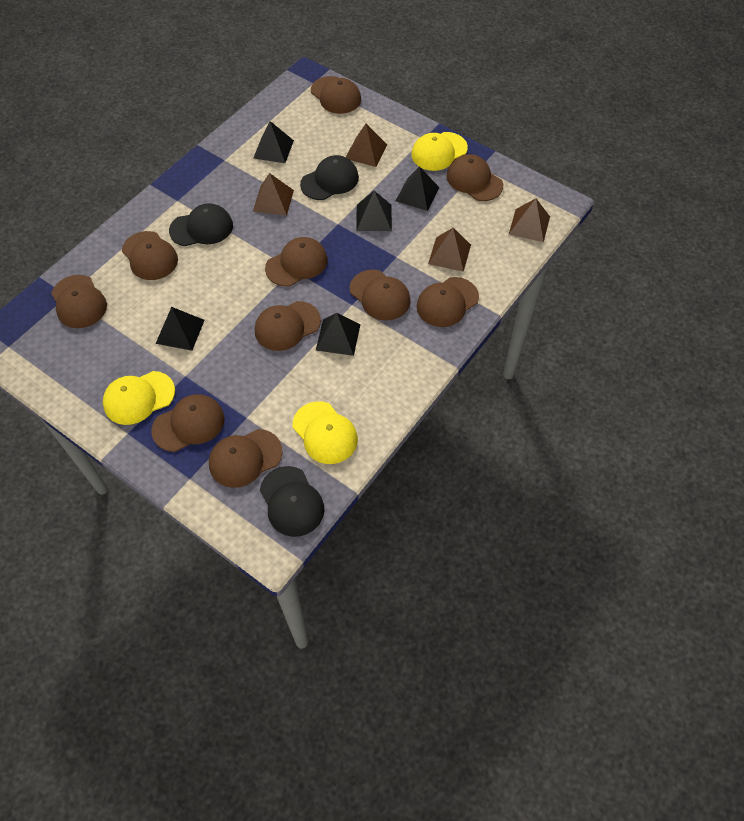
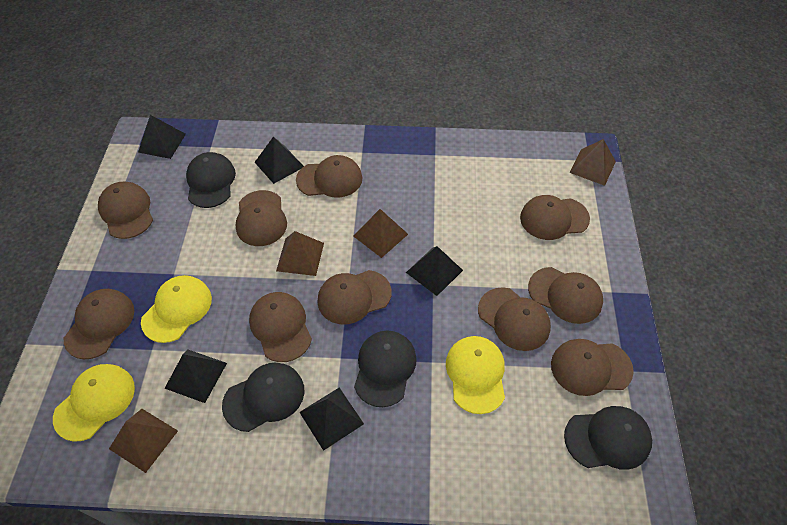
black cap: [169,203,233,246] [260,466,324,537] [300,155,359,200] = 3 -> [186,152,236,208] [222,363,304,432] [354,330,417,407] [564,406,652,470] = 4

